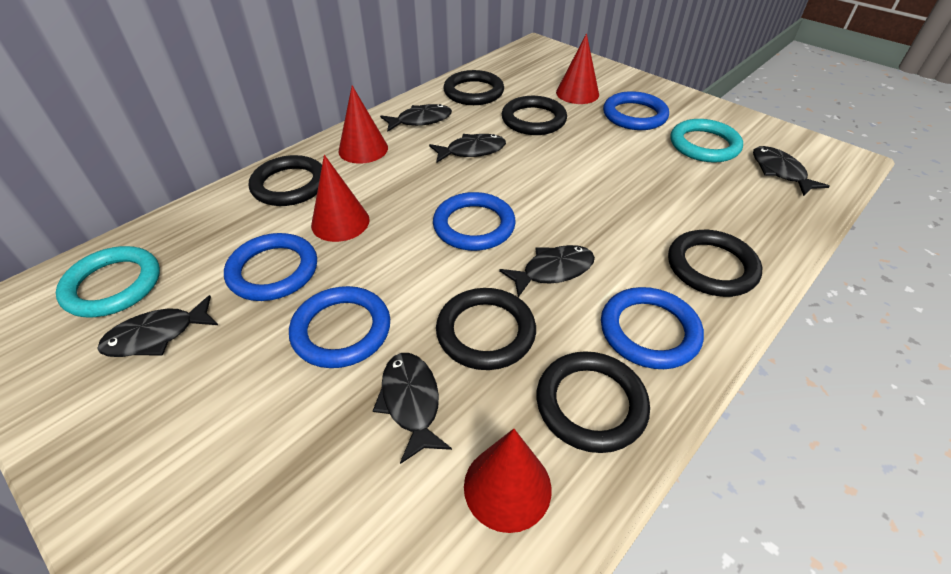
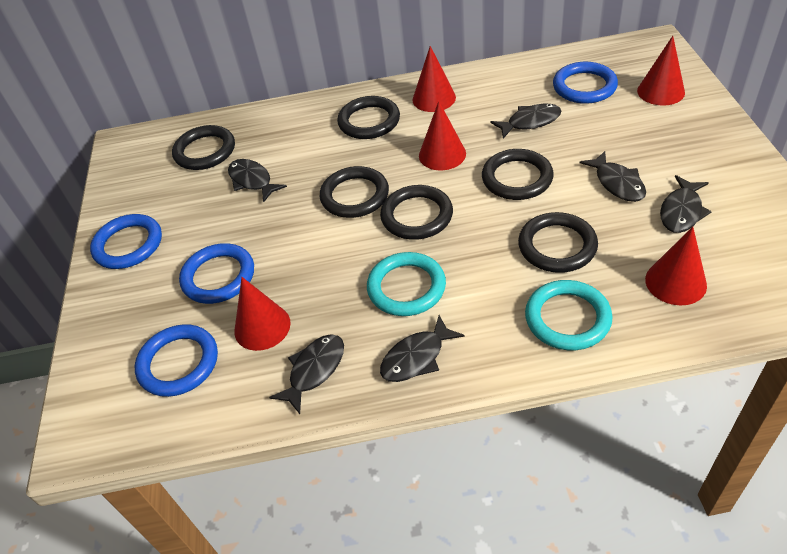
blue ring: [224,233,317,301] [289,286,390,368] [433,192,516,251] [601,287,704,369] [603,91,669,130] = 5 -> [90,214,162,269] [135,324,218,397] [179,243,254,304] [553,62,618,104] = 4
red cone: [311,155,370,242] [338,86,388,164] [464,429,552,533] [556,33,599,104] = 4 -> [234,277,291,351] [412,46,456,112] [419,101,466,170] [637,36,685,106] [645,227,707,305] = 5

